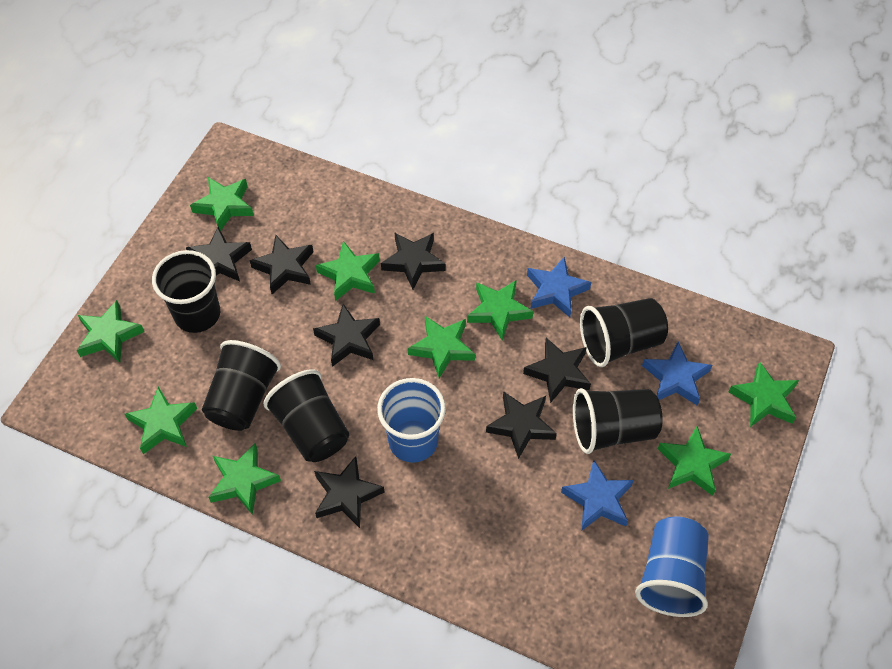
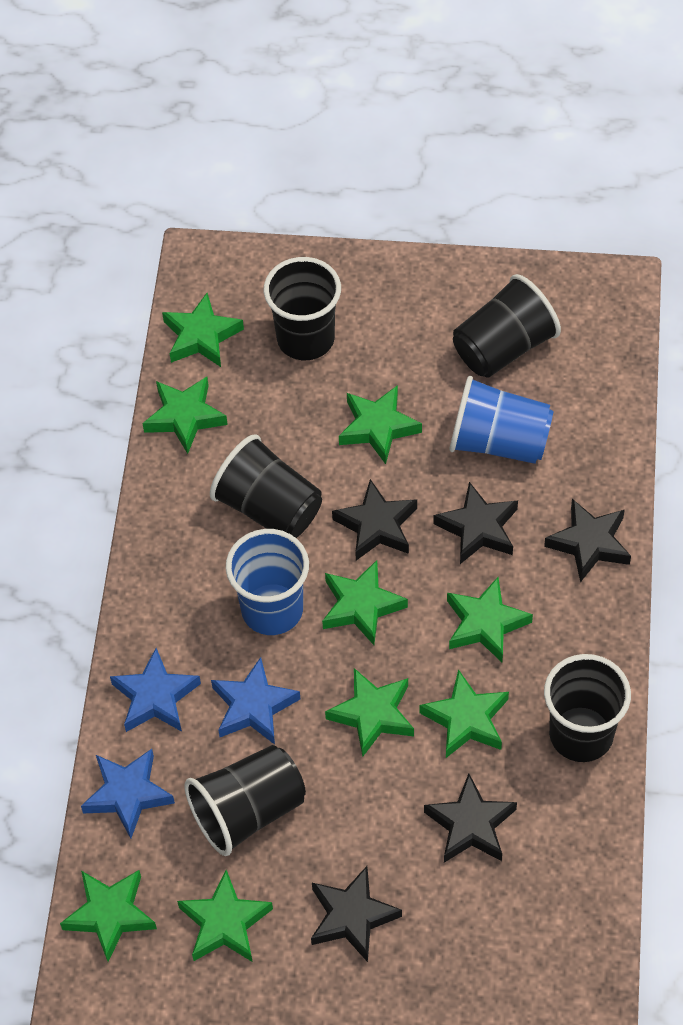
black star: [186,227,252,281] [249,235,313,294] [313,304,380,367] [314,456,385,528] [381,232,445,290] [486,391,557,459] [523,338,591,403] = 7 -> [311,866,402,962] [332,479,417,561] [424,774,517,863] [433,482,518,564] [544,499,631,582] = 5

